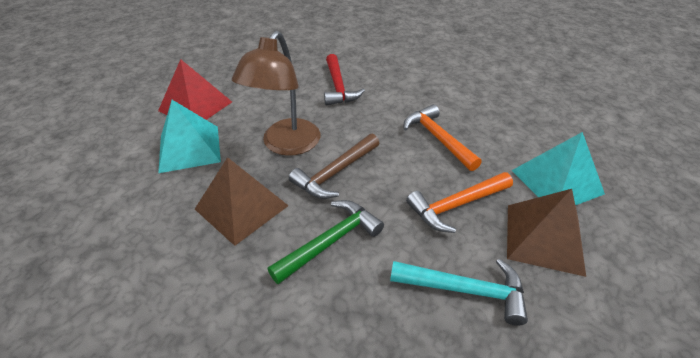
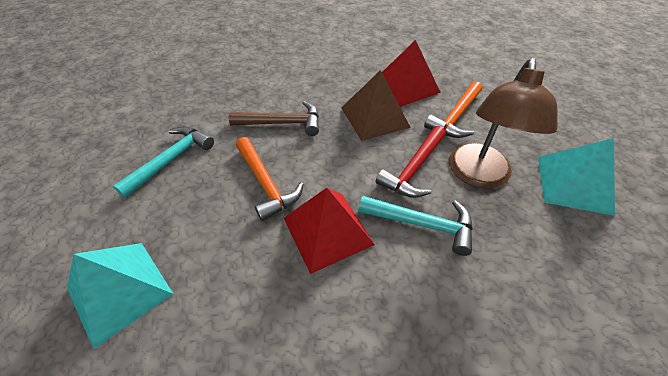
brown pyramid: [195,157,289,246] [507,189,586,277] = 2 -> [341,70,411,141] = 1
green hammer: [268,200,384,285] = 1 -> none = 0
red pyramid: [158,59,232,120] = 1 -> [284,188,375,274] [382,40,441,107] = 2
turquoise hammer: [390,259,528,326] = 1 -> [113,126,214,198] [359,196,473,256] = 2

